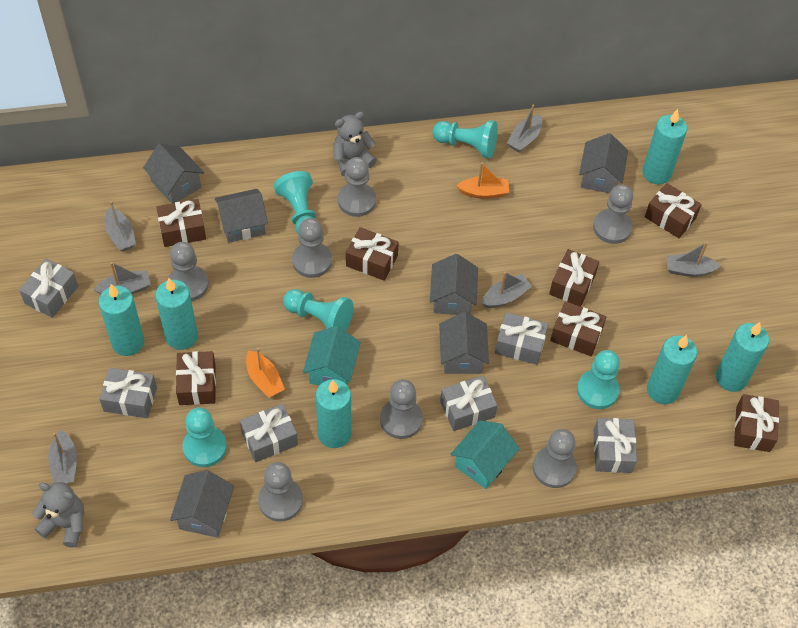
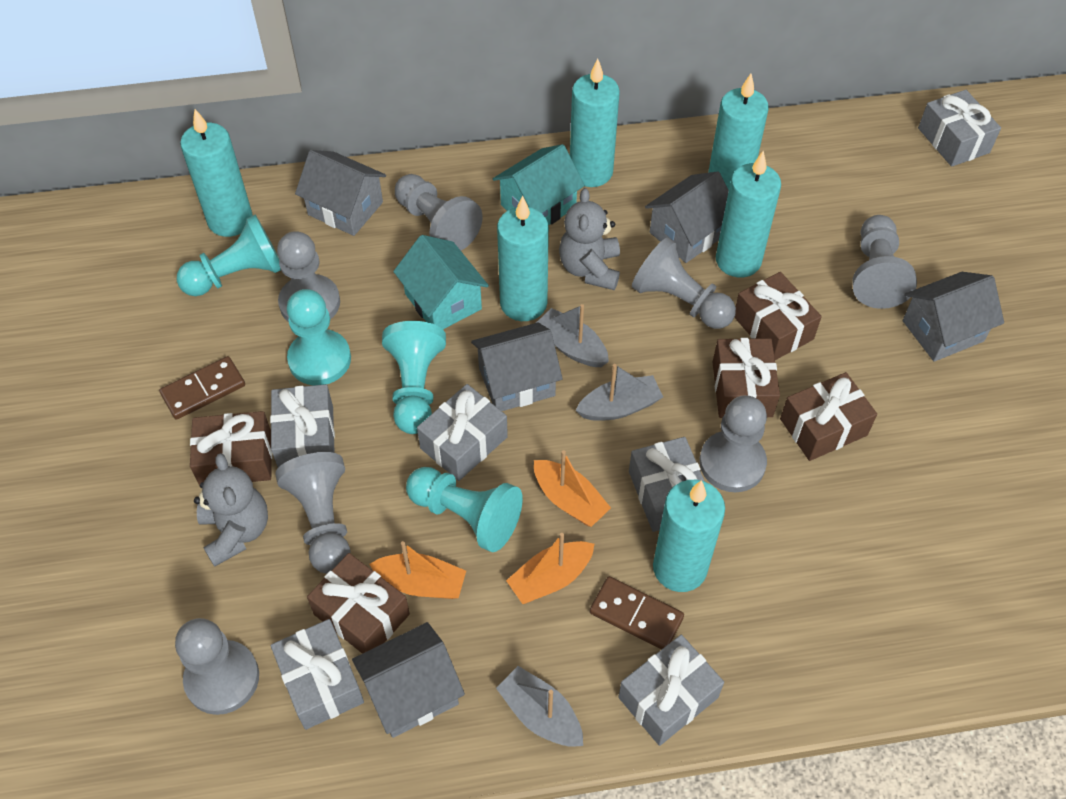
brown domino: none = 0 -> [159,356,245,420] [590,576,684,649] = 2
brown gift: [156,199,206,247] [176,351,216,405] [346,227,399,281] [549,249,599,307] [550,301,606,356] [645,183,702,238] [734,394,779,452] = 7 -> [190,411,272,486] [307,553,410,654] [713,338,780,418] [734,272,822,360] [780,372,877,461] = 5
grey boat: [48,430,77,484] [94,262,151,294] [105,201,136,251] [482,272,532,308] [507,104,542,153] [667,242,721,277] = 6 -> [496,666,583,747] [536,304,609,367] [576,364,663,421] = 3
grey house: [143,144,204,204] [170,470,234,538] [215,189,268,243] [430,254,478,315] [439,312,489,374] [579,133,628,193] = 6 -> [295,150,386,236] [352,622,465,738] [471,323,563,411] [645,171,729,263] [902,272,1004,362] = 5
orange boat: [246,348,285,398] [457,162,509,199] = 2 -> [369,541,466,599] [506,533,594,604] [534,450,611,527] = 3
turquoise pawn: [183,407,227,467] [274,171,316,234] [283,289,353,331] [432,120,498,159] [577,350,620,409] = 5 -> [177,215,281,296] [287,289,351,386] [382,321,446,434] [406,467,523,552] = 4

